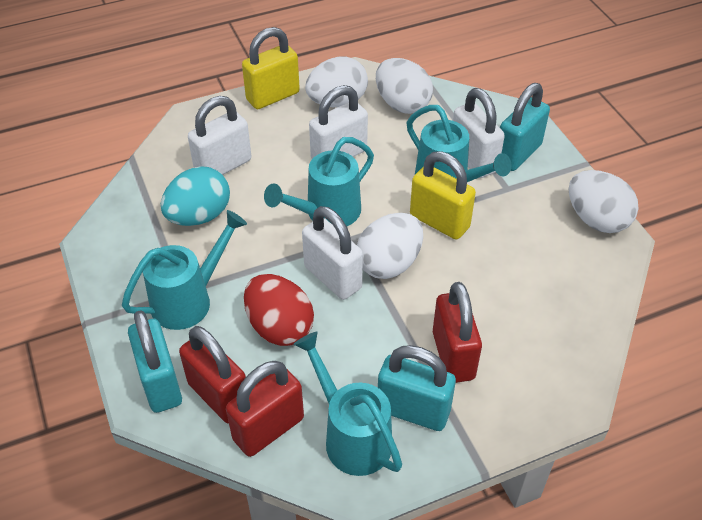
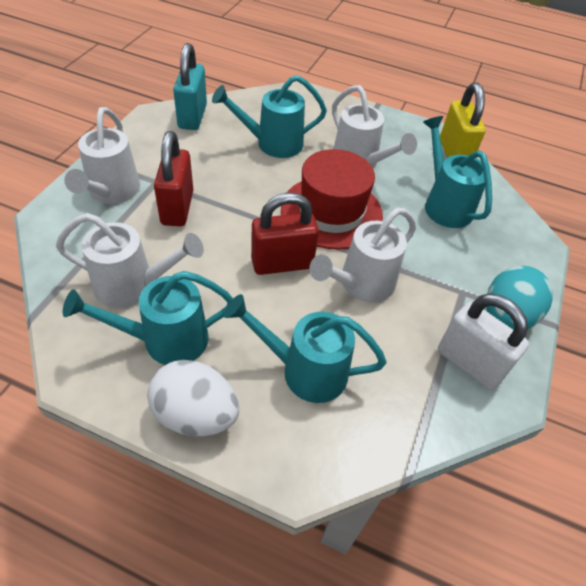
red egg: [244,274,314,346] = 1 -> none = 0
red hat: none = 0 -> [281,149,383,250] = 1
red padlock: [179,326,246,423] [226,361,304,457] [433,282,482,383] = 3 -> [154,131,193,226] [251,192,319,275] = 2
turquoise padlock: [128,310,182,413] [378,345,456,431] [500,83,550,171] = 3 -> [173,43,207,130] = 1
white egg: [305,56,368,107] [357,213,423,279] [376,58,433,114] [568,170,639,233] = 4 -> [147,360,239,436] = 1
white padlock: [188,96,251,175] [302,206,363,300] [309,85,368,159] [453,88,505,178] = 4 -> [438,294,529,390] = 1
white watering can: none = 0 -> [56,213,204,308] [64,107,140,204] [309,208,416,302] [332,85,417,169] = 4
yellow padlock: [242,27,300,109] [410,151,476,239] = 2 -> [440,83,486,158] = 1

